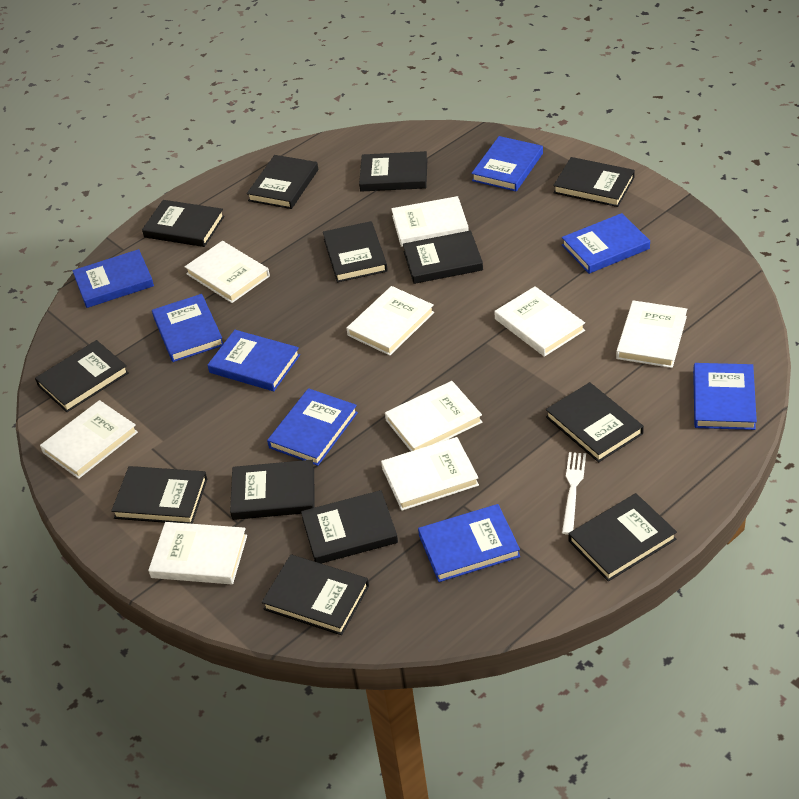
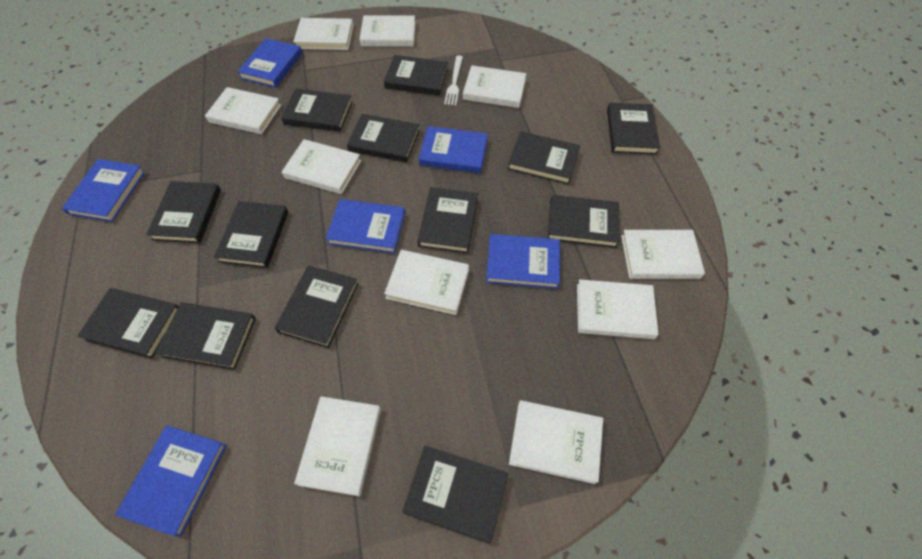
blue book: [73,249,154,308] [152,294,223,362] [208,330,300,391] [267,388,358,466] [418,504,520,582] [471,136,543,192] [562,213,650,274] [693,363,757,430] = 8 -> [62,159,145,222] [115,425,227,537] [237,38,302,88] [326,199,405,254] [419,126,488,173] [486,234,560,289] = 6
white book: [40,400,138,479] [148,522,247,584] [185,241,270,303] [346,286,434,356] [381,437,479,511] [385,381,482,451] [391,196,469,247] [494,286,585,357] [616,300,687,368] = 9 -> [205,87,281,134] [282,139,361,194] [293,18,353,50] [294,396,381,496] [359,15,415,47] [384,250,469,315] [463,65,526,108] [509,400,603,484] [577,279,659,339] [621,230,705,279] = 10

